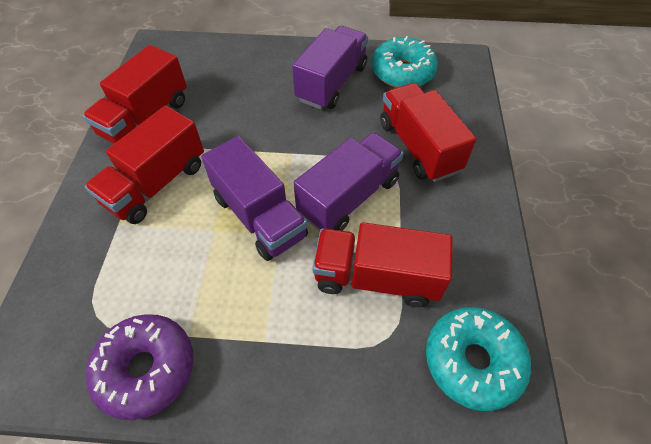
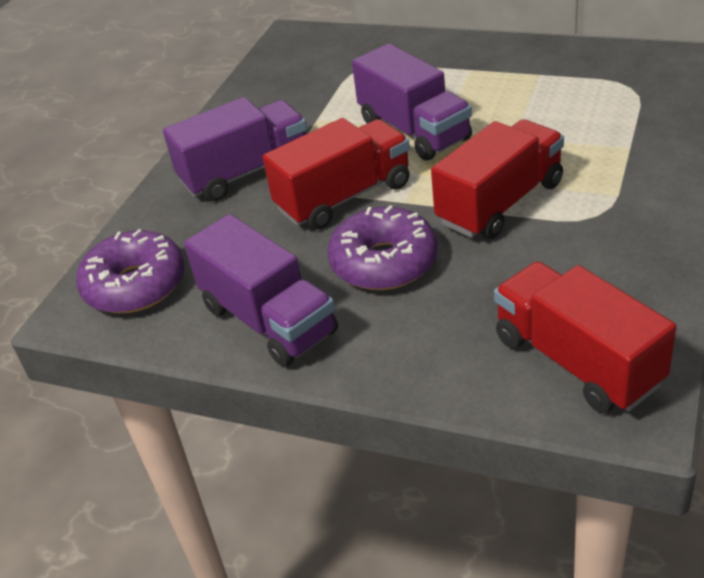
purple donut: [86,314,193,420] = 1 -> [76,229,185,313] [327,205,438,290] = 2
red truck: [83,45,187,144] [85,106,204,224] [312,222,453,307] [380,83,476,182] = 4 -> [263,118,410,229] [431,119,564,239] [494,261,677,413] = 3
turquoise donut: [372,36,438,88] [426,307,531,411] = 2 -> none = 0

